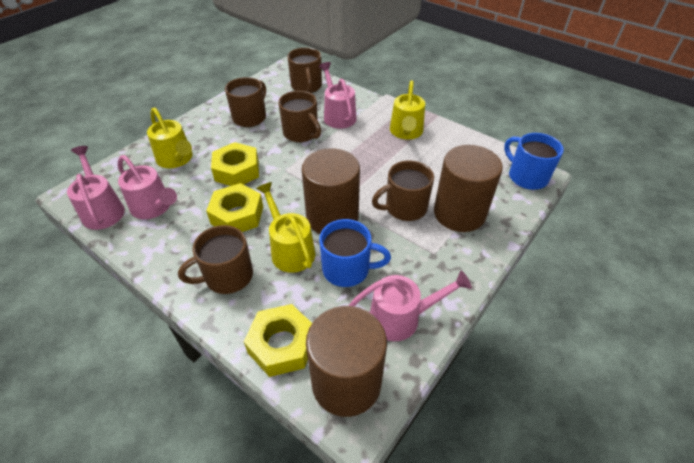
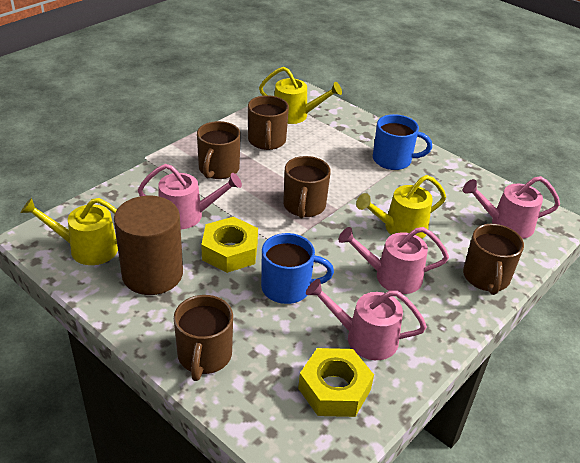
brown cylinder: [302,148,360,234] [306,306,387,417] [434,145,503,232] = 3 -> [114,196,183,295] = 1
yellow nut: [206,183,263,232] [211,142,259,186] [244,304,312,377] = 3 -> [201,217,258,273] [298,348,374,417] = 2

